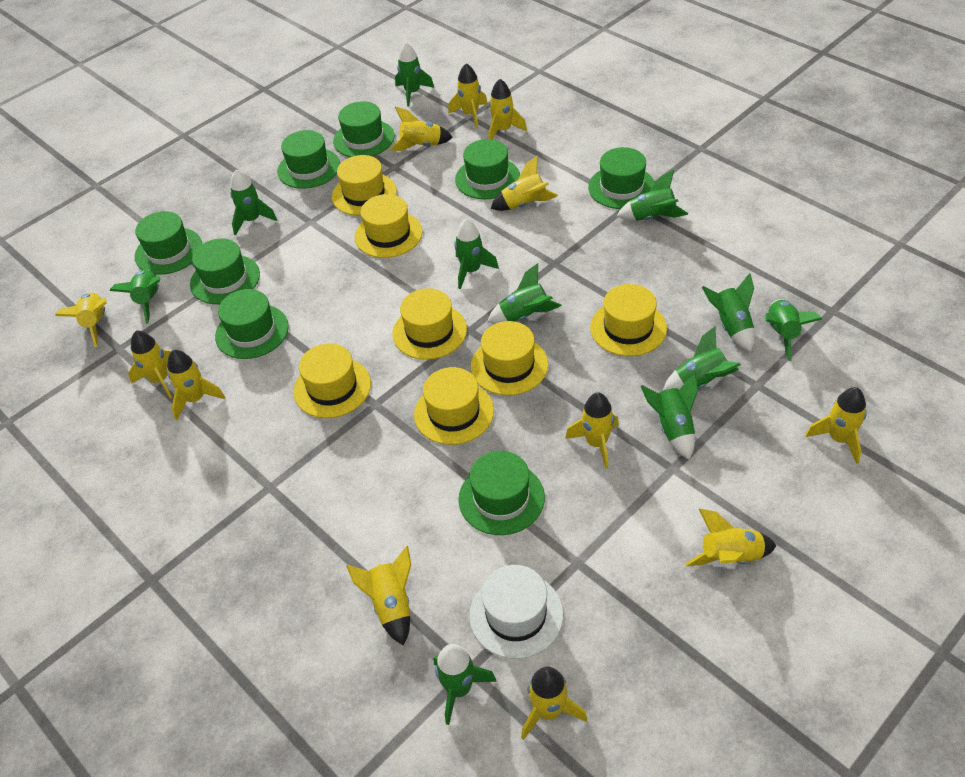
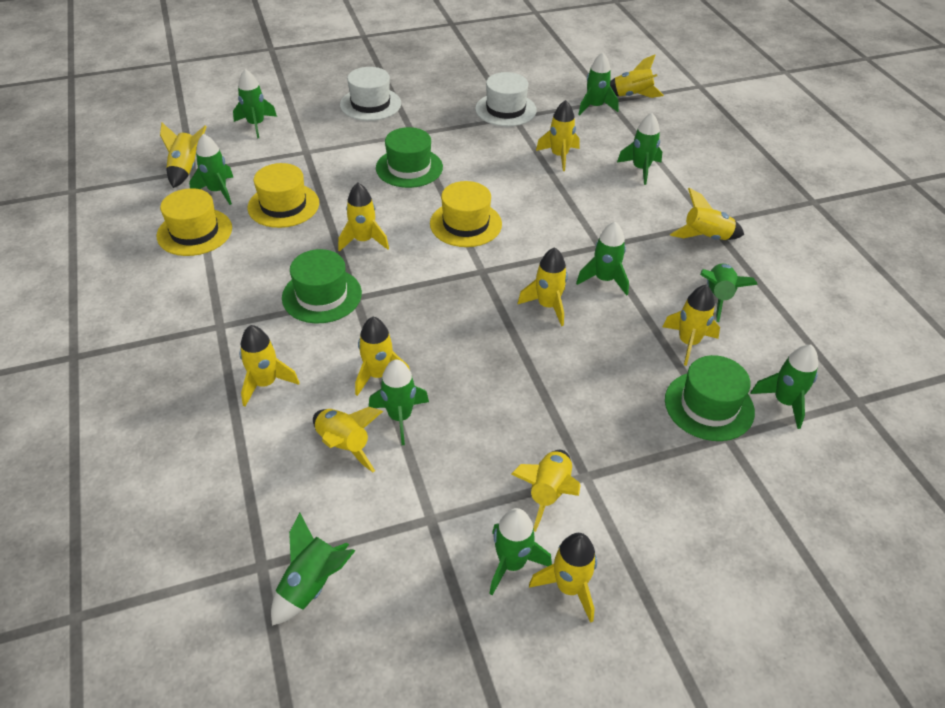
green hat: [135,211,202,275] [190,239,260,304] [215,289,289,359] [277,130,340,189] [333,101,395,157] [455,139,520,199] [458,451,545,535] [588,147,655,209] = 8 -> [282,249,362,323] [376,127,443,188] [665,355,755,441] = 3
green rocket: [110,270,161,324] [230,169,277,235] [395,42,434,107] [433,644,497,725] [454,219,499,289] [487,263,562,324] [617,170,688,221] [641,373,698,459] [663,326,741,391] [702,273,755,352] [765,299,822,361] = 11 -> [189,134,233,205] [233,69,277,139] [271,513,355,626] [369,359,429,445] [489,508,552,595] [576,222,629,296] [578,53,619,116] [617,113,662,185] [700,264,758,322] [750,345,818,429] = 10
white hat: [469,565,563,659] = 1 -> [340,67,401,121] [475,72,537,127] = 2
yellow hat: [293,343,371,418] [332,155,397,216] [355,194,422,258] [392,288,467,360] [414,367,494,445] [471,321,548,395] [590,284,667,356] = 7 -> [157,188,232,256] [247,163,319,228] [430,181,502,247] = 3

